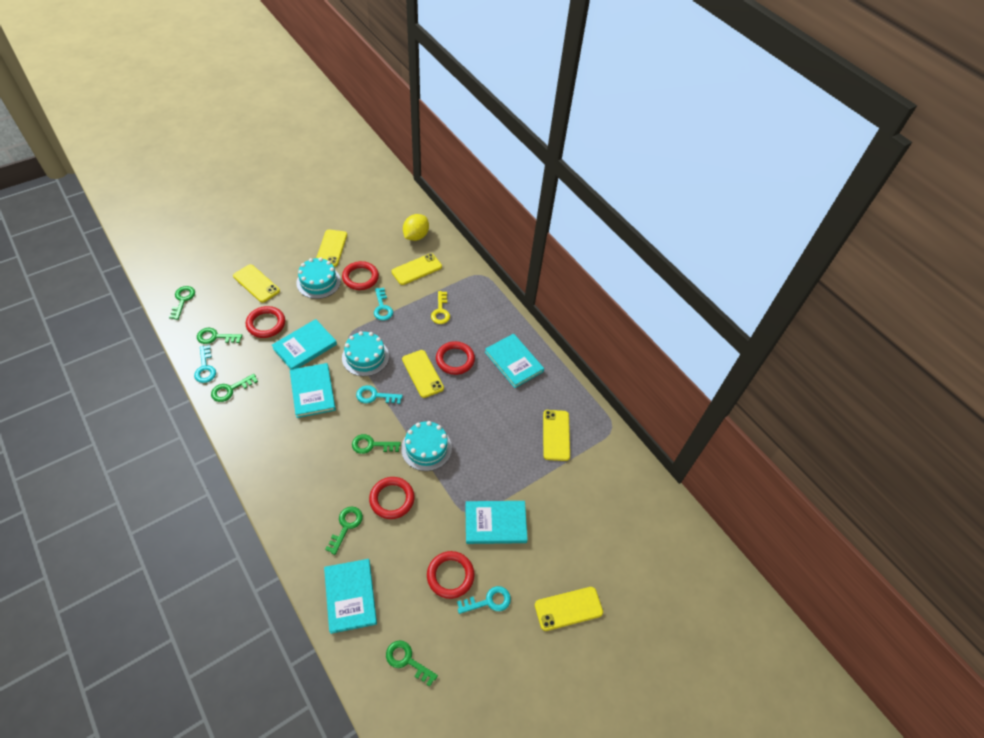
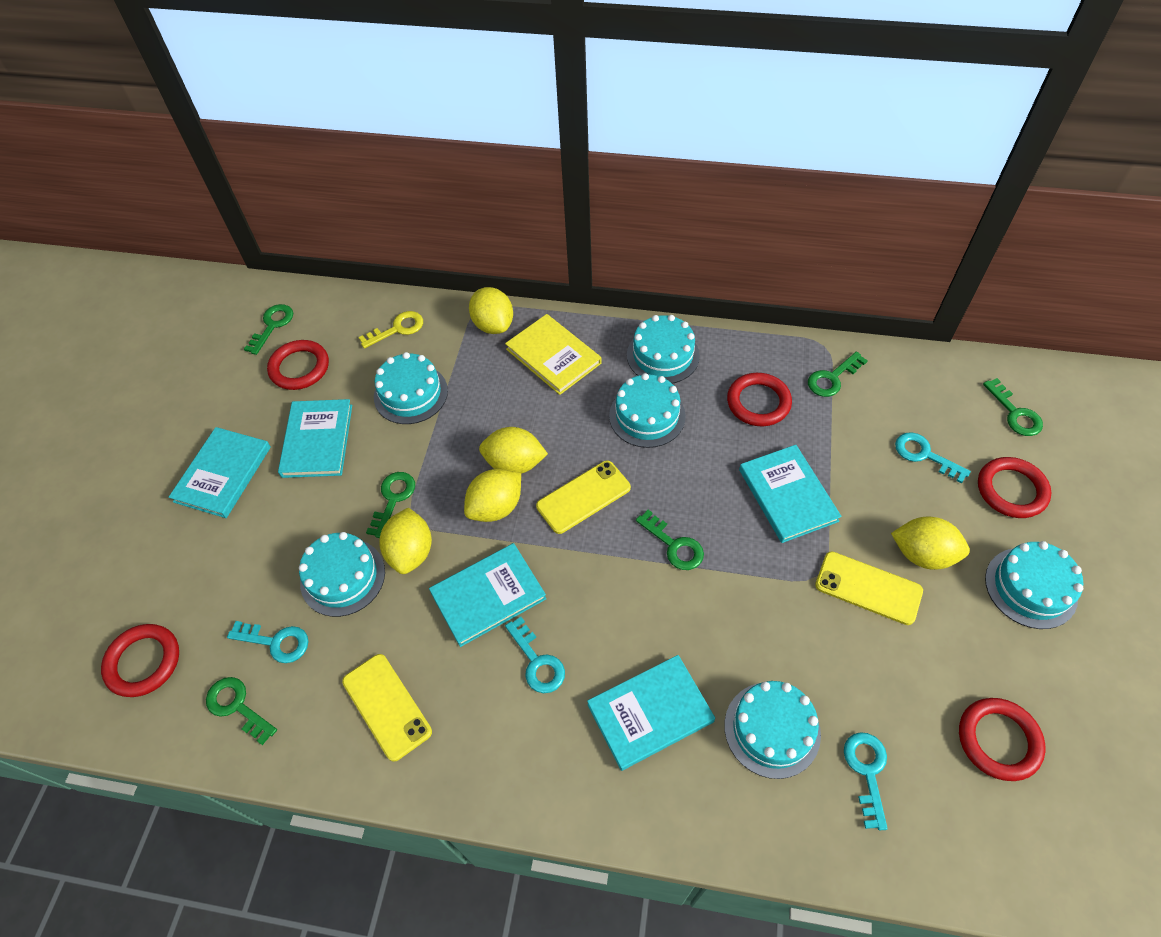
turquoise cake: [296,258,341,299] [342,331,389,376] [401,421,452,471] = 3 -> [299,532,385,617] [374,352,448,424] [609,373,686,448] [627,315,700,384] [724,681,821,779] [985,541,1083,629] = 6
yellow book: none = 0 -> [505,314,602,395] = 1
yellow lemon: [403,214,429,241] = 1 -> [379,508,432,574] [464,469,521,522] [469,287,513,334] [479,427,548,474] [891,517,970,570] = 5
yellow phone: [233,264,280,303] [316,230,347,267] [391,253,442,285] [402,350,444,398] [535,587,603,631] [543,410,570,461] = 6 -> [342,654,432,761] [536,461,631,534] [815,552,923,625] = 3

